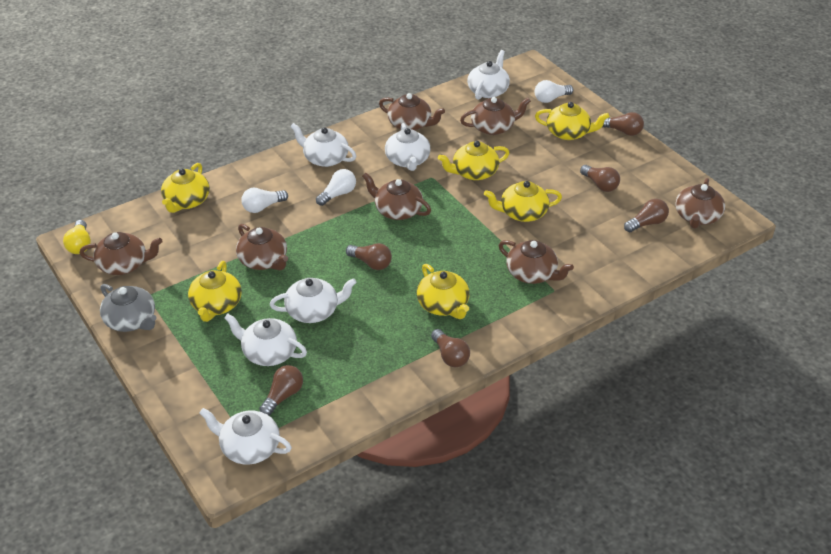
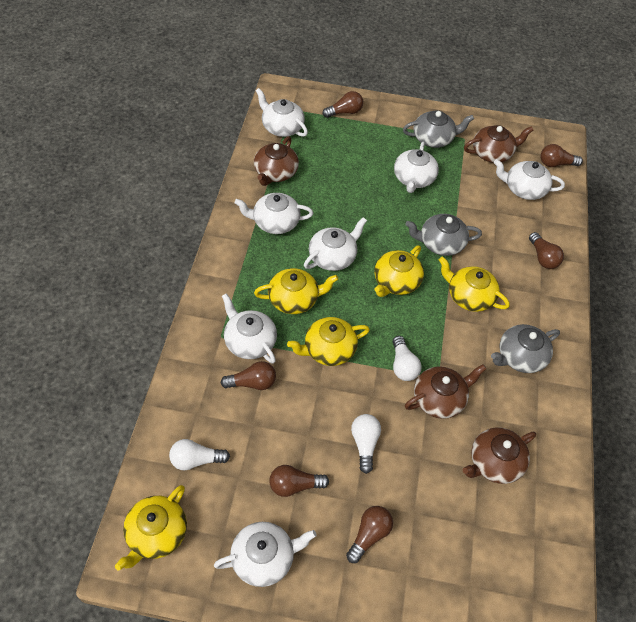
brown teapot: [79,232,163,275] [236,224,288,270] [362,173,431,220] [379,93,445,130] [460,97,531,135] [499,240,574,284] [675,178,725,229] = 7 -> [254,136,299,186] [405,364,486,419] [463,427,536,484] [464,125,533,163] = 4
grey teapot: [100,284,157,332] = 1 -> [403,110,474,148] [405,214,482,256] [491,324,560,373] = 3
white teapot: [199,408,292,465] [224,314,307,366] [270,278,357,323] [290,123,356,167] [385,123,431,171] [467,50,510,100] = 6 -> [214,522,317,587] [222,293,277,364] [235,193,313,234] [256,88,308,137] [304,217,367,271] [394,142,439,193] [494,159,565,200] = 7
yellow light bulb: [63,220,91,254] = 1 -> none = 0
yellow teapot: [161,163,210,213] [188,261,242,322] [417,264,470,319] [438,141,509,180] [484,181,562,222] [535,102,610,140] = 6 -> [115,485,187,571] [254,268,338,314] [287,317,370,366] [374,245,424,297] [439,256,510,312] = 5

